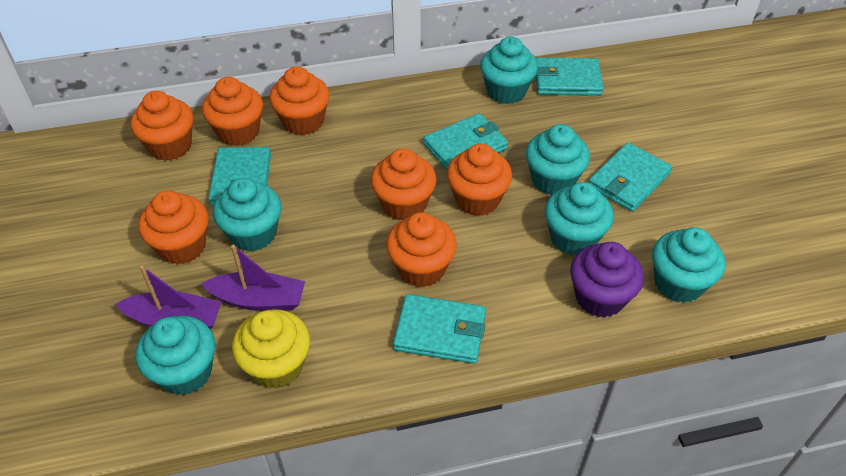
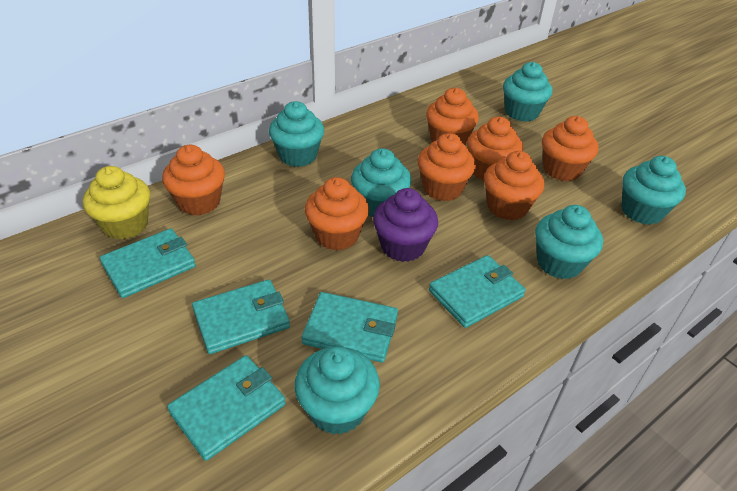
purple boat: [116,265,221,330] [201,245,305,311] = 2 -> none = 0

